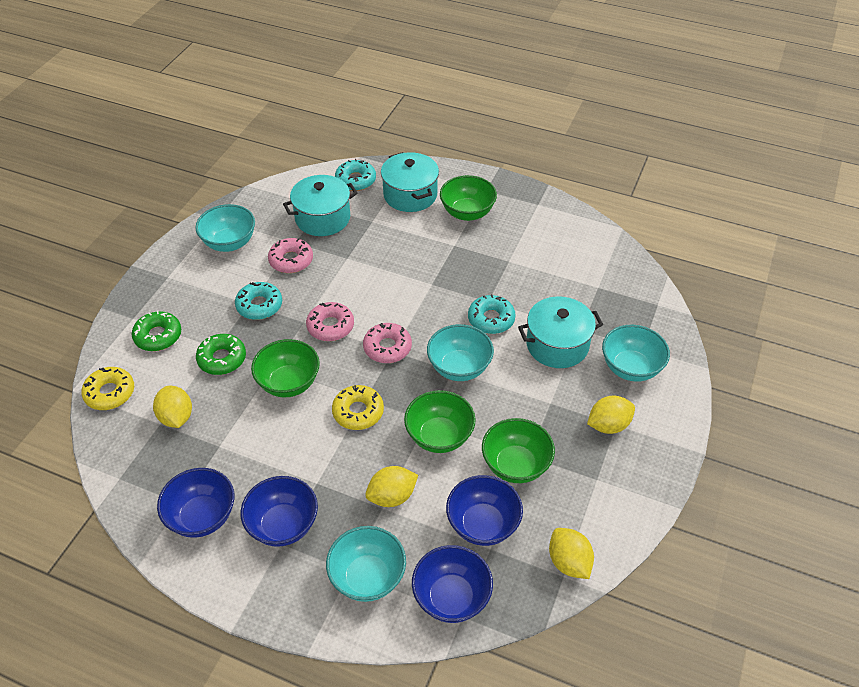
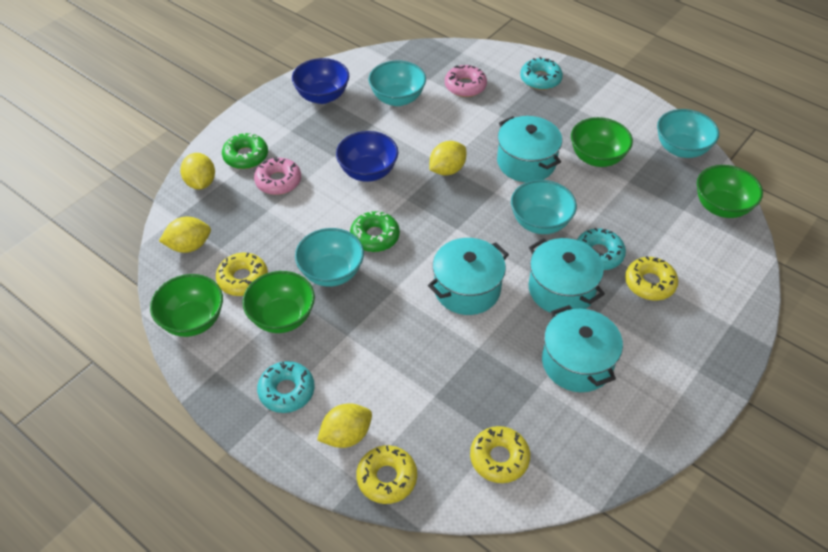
blue bowl: [157,468,234,538] [241,476,318,547] [412,545,493,623] [446,475,523,546] = 4 -> [292,58,349,104] [336,131,398,182] = 2
pink donut: [268,238,313,273] [306,302,354,341] [363,323,412,363] = 3 -> [254,157,301,195] [445,65,487,97] = 2
turquoise pot: [283,175,358,236] [381,152,439,212] [518,296,603,368] = 3 -> [428,238,509,315] [497,116,562,182] [529,238,605,315] [542,305,623,392] = 4
yellow donut: [81,367,134,410] [332,385,384,430] = 2 -> [216,253,268,296] [356,445,417,504] [470,426,530,483] [625,256,678,300] = 4

